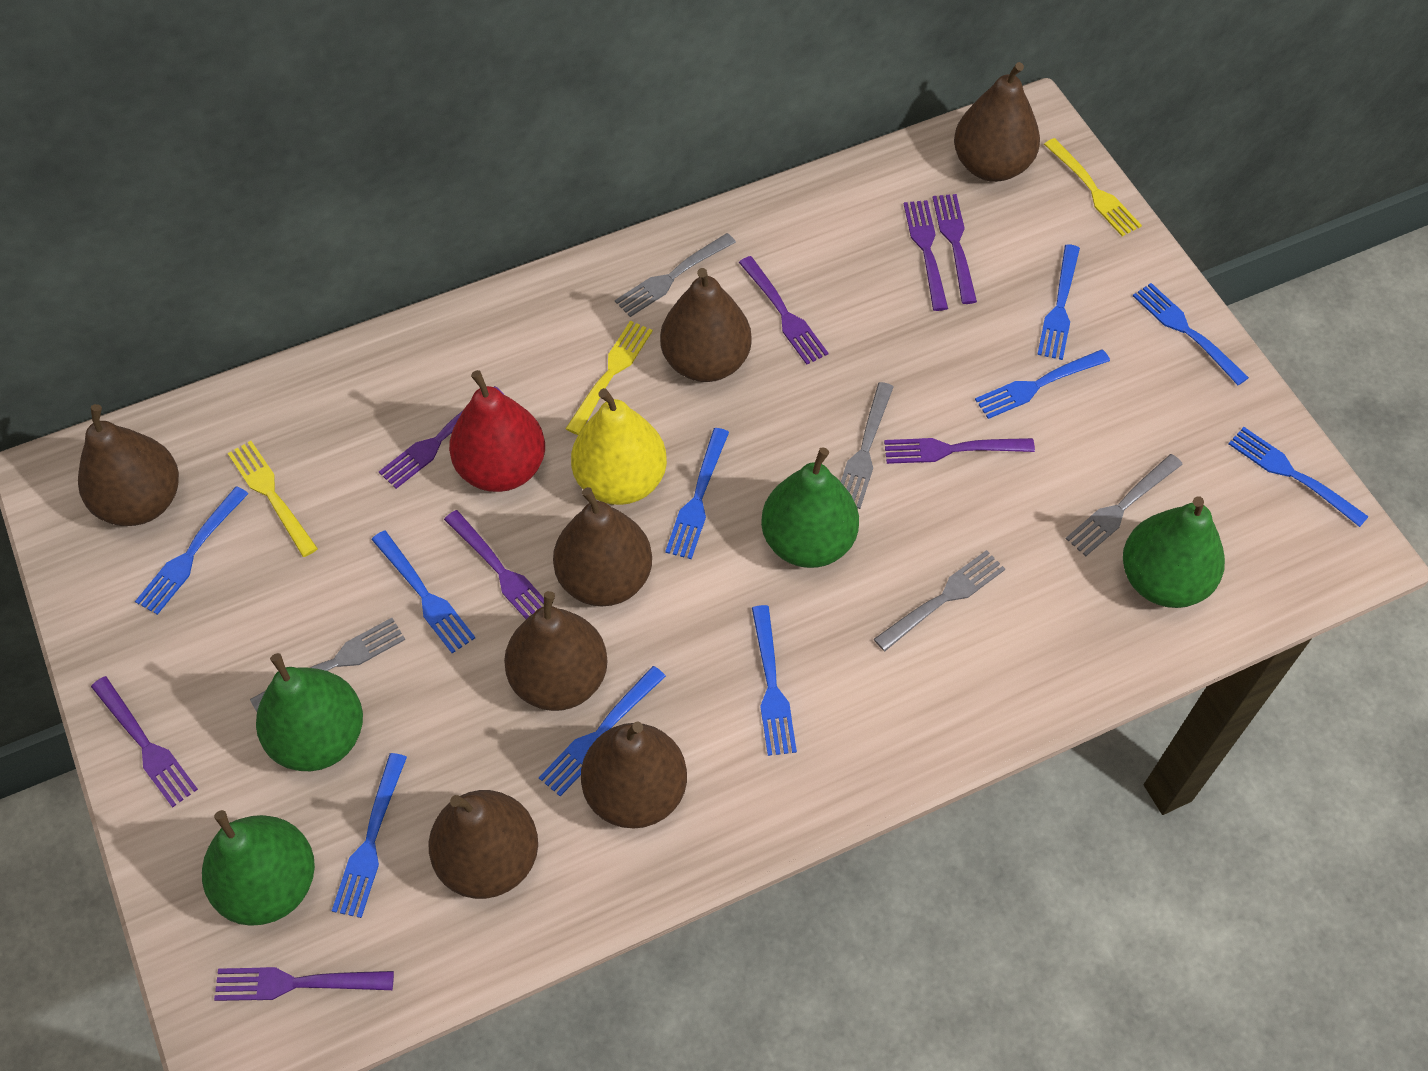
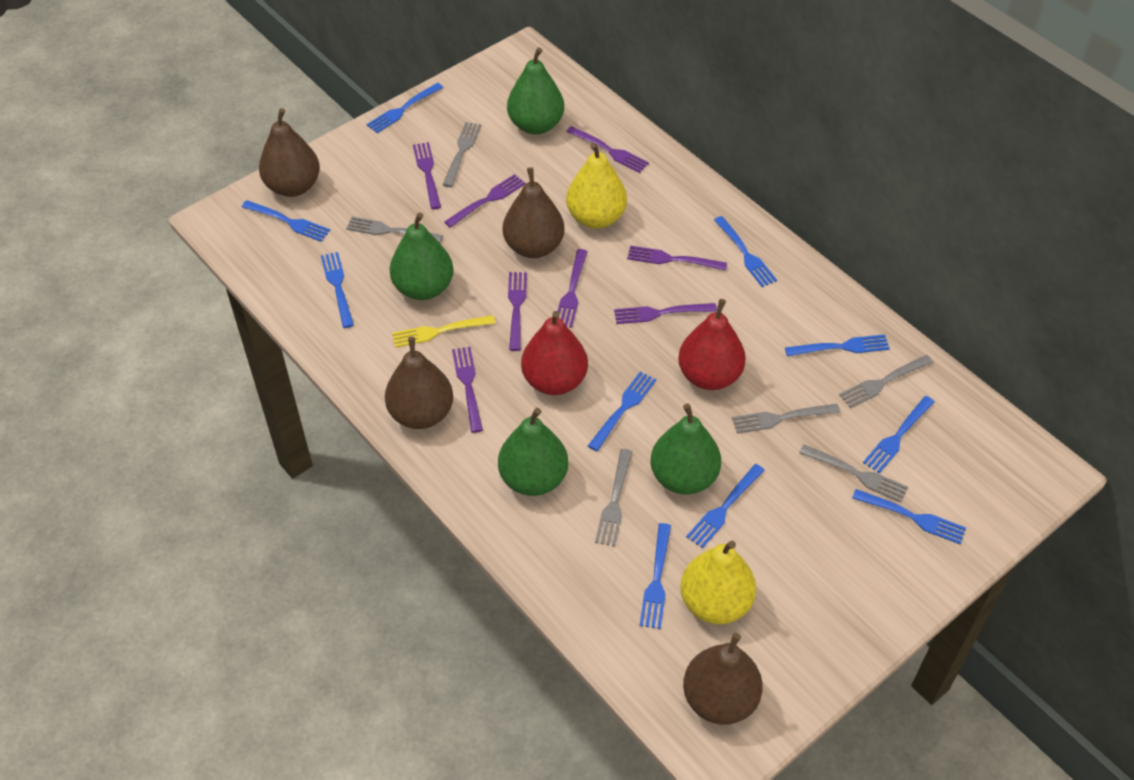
brown pear: [78,404,179,526] [429,790,538,899] [504,591,608,711] [553,487,652,607] [581,722,687,828] [660,268,752,382] [954,62,1040,182] = 7 -> [259,108,320,197] [385,337,453,429] [503,167,565,258] [683,633,763,725] = 4
grey fork: [250,618,405,712] [615,233,736,317] [841,382,893,509] [874,550,1005,651] [1066,454,1183,556] = 5 -> [346,216,443,243] [443,122,481,187] [595,449,633,547] [732,404,840,433] [799,445,908,503] [839,355,933,408] = 6
red pear: [449,370,545,492] = 1 -> [521,311,588,395] [678,299,746,390] = 2
yellow fork: [228,441,318,557] [566,321,653,435] [1044,138,1142,236] = 3 -> [392,315,496,348] = 1
yellow pear: [571,388,667,505] = 1 -> [566,143,627,229] [680,541,756,624] = 2

